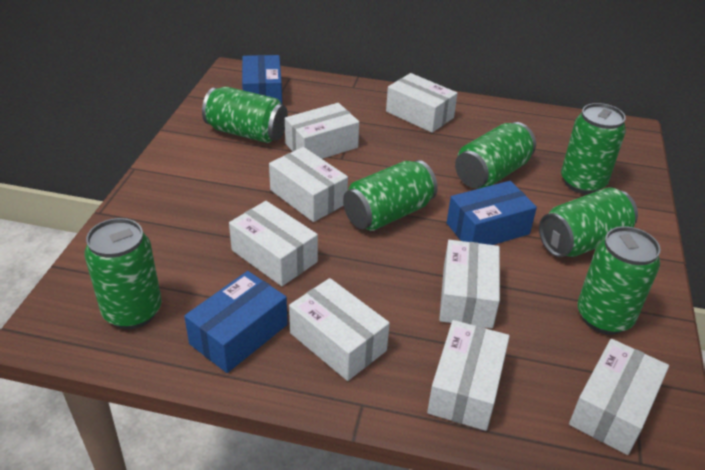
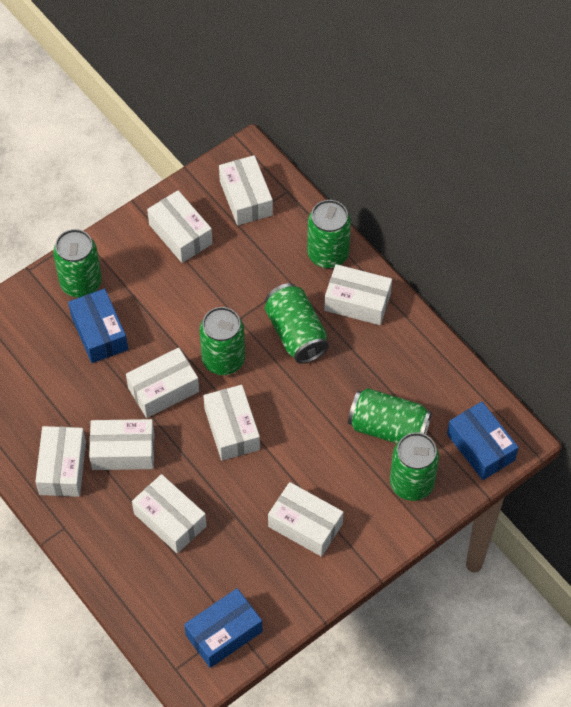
green can: [84,218,162,329] [202,87,288,143] [343,160,438,231] [455,122,536,189] [539,187,638,257] [561,103,626,194] [577,226,660,335] = 7 -> [53,229,102,298] [199,307,245,375] [265,283,329,364] [307,200,351,269] [348,388,432,444] [390,433,439,501] = 6
white box: [229,201,318,286] [269,147,348,222] [285,103,359,159] [289,278,390,381] [386,73,458,133] [427,320,510,431] [439,240,500,328] [569,339,669,455] = 8 -> [35,426,86,497] [89,419,154,470] [126,348,199,418] [132,474,207,553] [147,190,213,263] [203,385,260,461] [219,155,273,225] [268,482,344,557] [324,264,392,325] = 9

